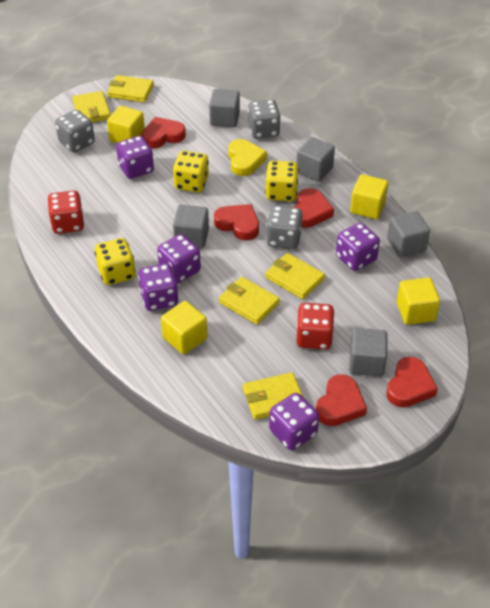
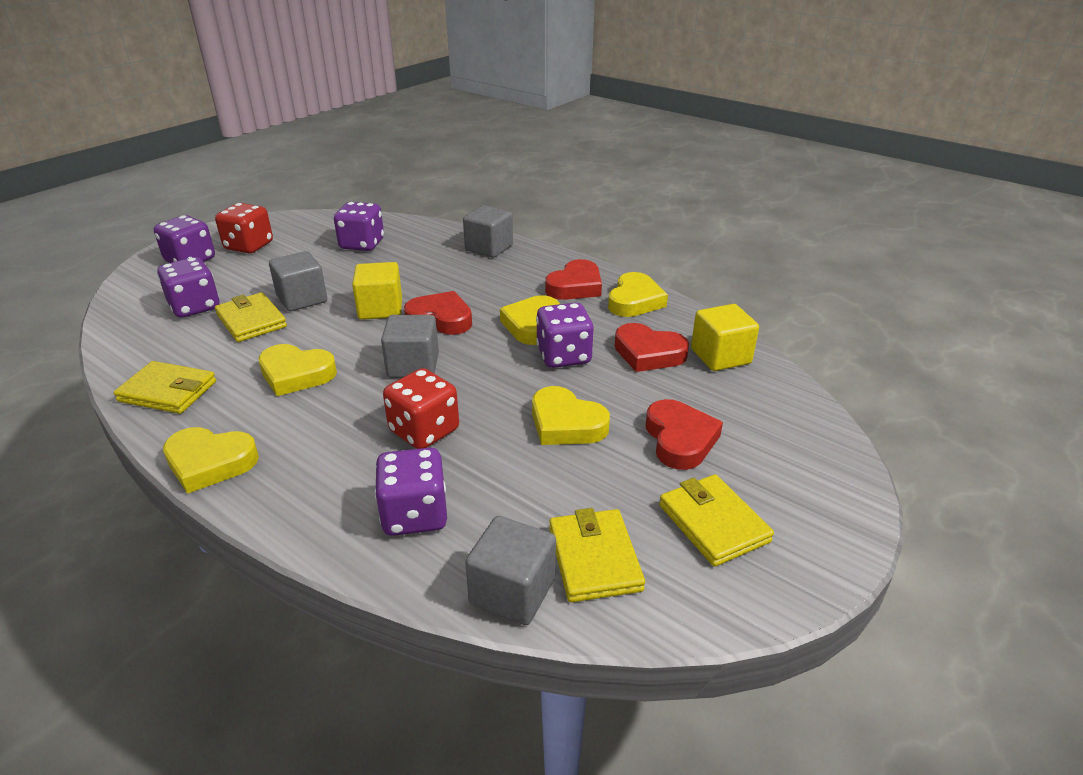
grey cube: [173,205,209,248] [209,89,240,127] [296,137,335,182] [349,328,387,376] [387,211,430,257] = 5 -> [269,251,327,311] [381,315,439,378] [463,205,513,258] [465,516,556,625] = 4
grey dice: [55,110,95,152] [248,100,281,139] [266,205,303,249] = 3 -> none = 0
red heart: [141,117,186,148] [214,204,259,240] [294,188,334,228] [316,374,367,426] [386,357,438,407] = 5 -> [404,291,472,335] [545,259,602,300] [615,323,689,372] [646,399,723,470] = 4
yellow cube: [107,106,145,143] [161,301,207,355] [350,174,388,219] [397,277,440,325] = 4 -> [352,262,402,320] [691,304,759,371] = 2
yellow dice: [95,238,136,285] [173,151,209,192] [265,161,299,201] = 3 -> none = 0
yellow heart: [228,139,267,176] = 1 -> [163,427,259,494] [258,344,337,396] [500,295,560,345] [532,386,610,445] [608,272,668,317] = 5
yellow wallet: [73,91,111,122] [107,75,154,103] [219,277,280,325] [243,372,304,420] [265,253,325,299] = 5 -> [114,361,216,414] [215,292,287,342] [549,508,645,602] [659,474,774,567] = 4

